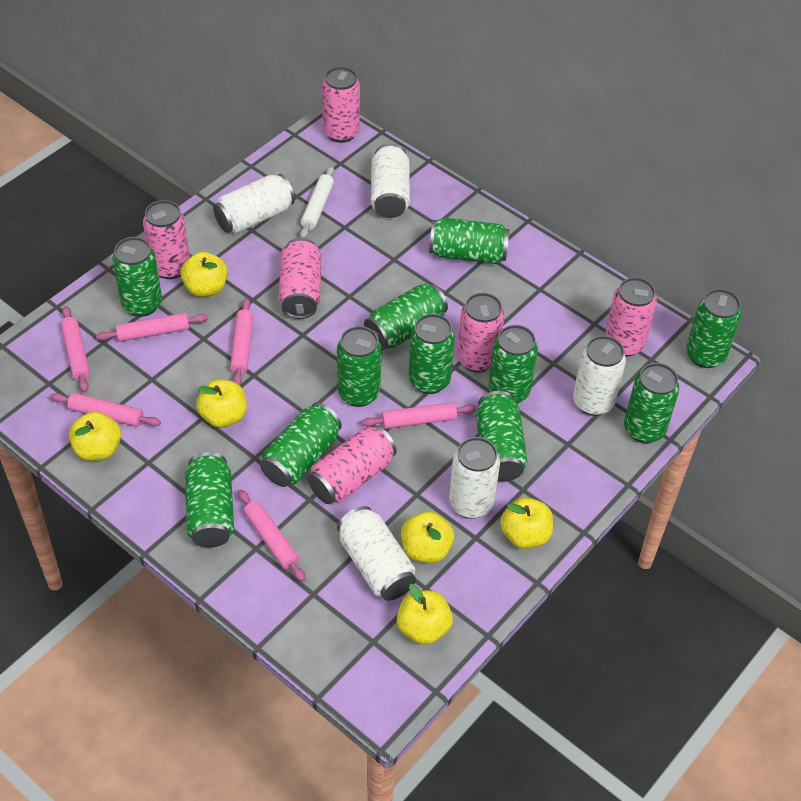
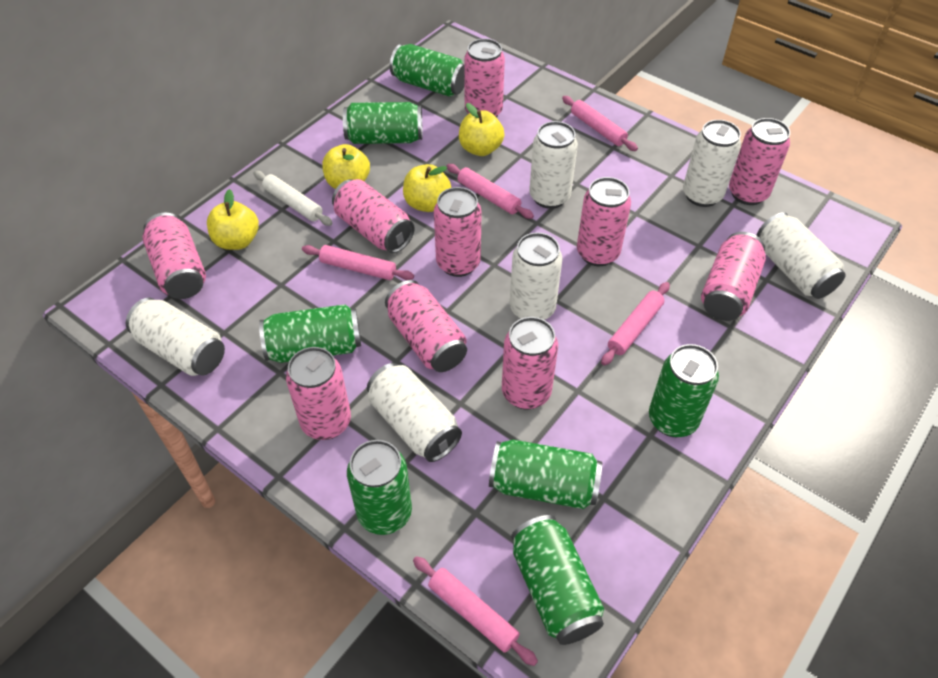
green can: [112,237,162,317] [185,452,234,548] [260,402,342,487] [337,326,382,407] [364,283,448,350] [409,314,455,394] [429,218,510,264] [476,391,528,481] [488,325,538,404] [624,363,679,443] [686,289,741,368] = 11 -> [259,304,361,363] [343,102,422,144] [347,440,412,535] [390,44,465,97] [489,440,602,509] [511,515,604,645] [649,344,719,437] = 7
pink can: [143,200,190,279] [279,238,321,319] [308,425,397,504] [322,67,360,143] [457,293,505,373] [605,277,657,357] = 6 -> [143,213,206,299] [286,347,351,440] [332,179,415,253] [385,280,467,372] [434,187,481,277] [464,39,505,118] [502,317,558,410] [577,177,631,266] [701,232,766,321] [729,118,790,205] = 10
pink rolling pin: [50,393,161,427] [61,306,90,393] [96,313,208,342] [230,298,253,385] [238,490,306,582] [361,402,477,429] = 6 -> [302,245,414,280] [413,556,538,666] [446,164,534,219] [562,96,638,151] [601,282,670,366] = 5
white can: [213,174,295,234] [337,506,416,601] [371,143,410,218] [449,437,500,519] [573,336,626,416] = 5 -> [126,298,225,376] [367,363,462,462] [510,232,563,320] [529,121,578,209] [683,120,741,207] [757,212,846,299] = 6
yellow apple: [69,412,121,461] [181,252,227,297] [196,380,247,428] [397,584,453,645] [401,511,454,563] [500,497,553,549] = 6 -> [207,189,259,250] [322,144,370,189] [403,164,451,212] [459,103,504,156] = 4

